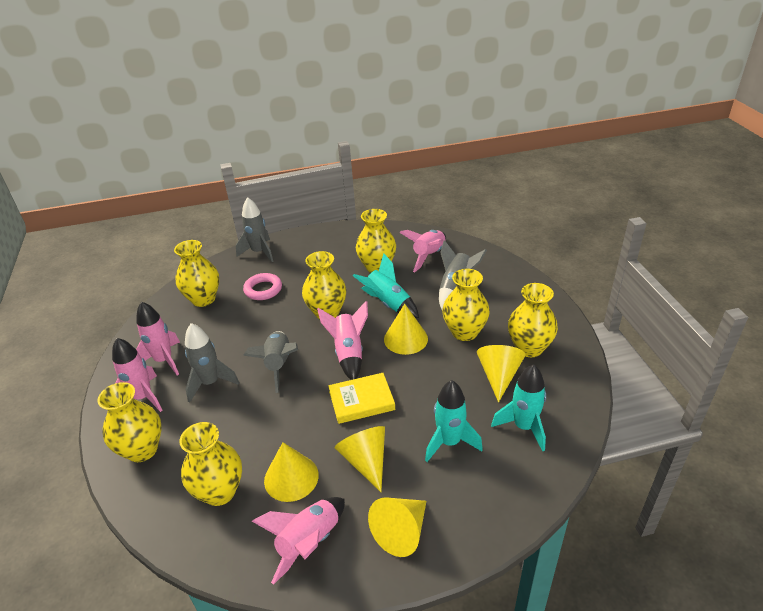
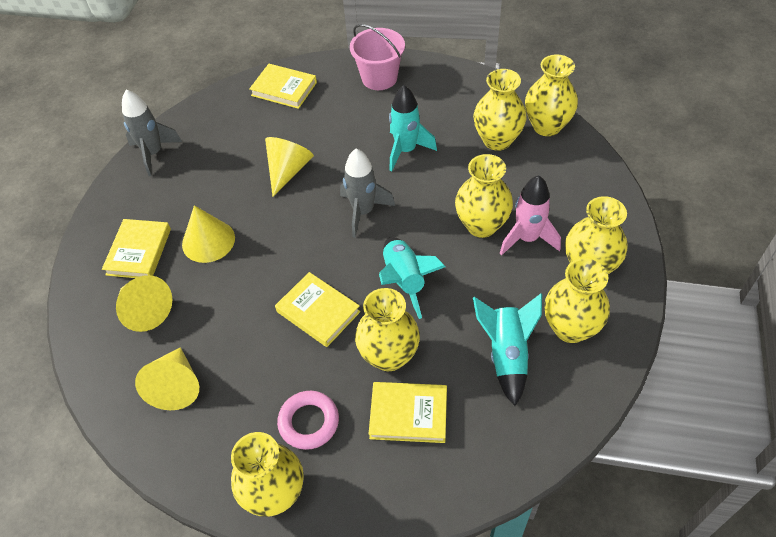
grey rocket: [185,323,239,403] [236,197,273,262] [243,331,298,393] [439,240,487,310] = 4 -> [122,89,182,176] [340,148,395,238] = 2
pink bucket: none = 0 -> [350,24,405,90] = 1
pink rocket: [112,338,162,412] [136,302,180,375] [252,497,345,585] [317,301,368,380] [399,230,446,272] = 5 -> [500,175,561,256] = 1
yellow book: [328,373,395,424] = 1 -> [102,219,171,278] [249,64,317,109] [275,272,360,347] [369,382,447,443] = 4
yellow cone: [264,442,319,502] [335,426,385,492] [368,497,426,557] [384,304,428,355] [477,345,526,402] = 5 -> [116,275,172,332] [135,347,199,410] [182,205,235,263] [265,137,314,197] = 4

